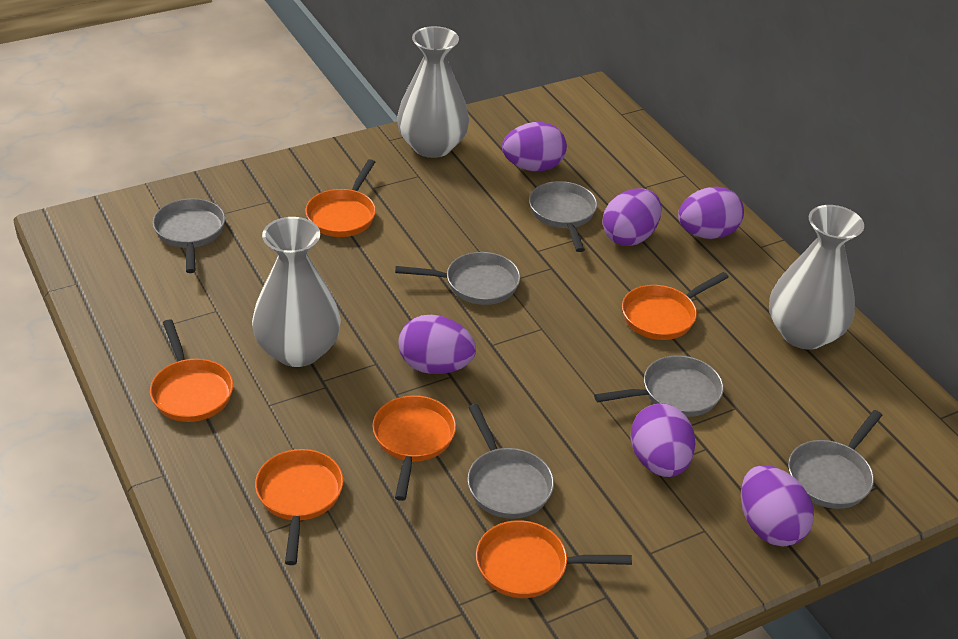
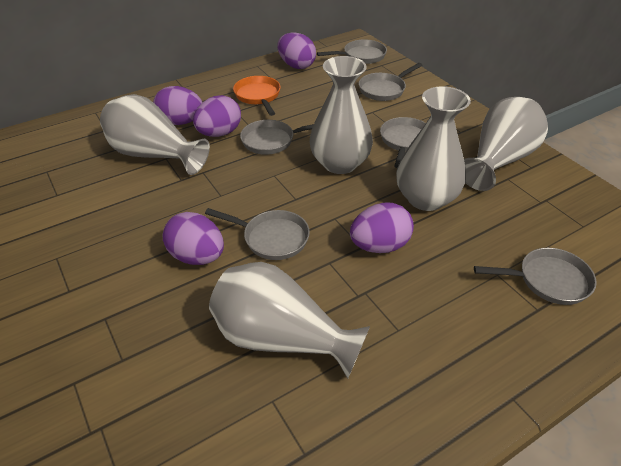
grey vase: [252,217,341,367] [397,26,469,158] [769,205,864,349] = 3 -> [100,94,210,175] [209,262,370,378] [310,56,373,174] [396,86,471,211] [464,97,548,191] = 5
orange pan: [150,319,233,422] [255,449,344,565] [305,159,376,237] [372,395,456,501] [476,520,632,598] [622,272,729,340] = 6 -> [233,76,281,116] = 1
purple egg: [398,315,476,374] [502,122,567,171] [602,188,662,246] [631,403,695,477] [678,187,744,239] [741,465,814,546] = 6 -> [153,86,203,125] [163,212,224,265] [193,95,241,137] [278,32,316,69] [350,203,414,253] = 5

